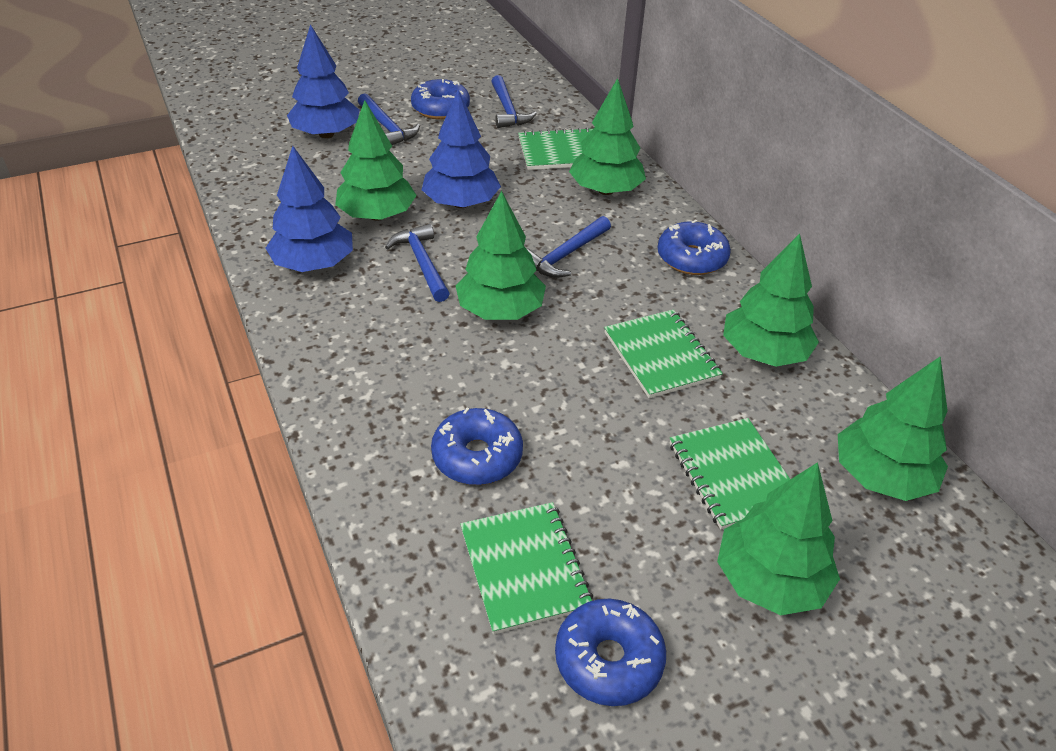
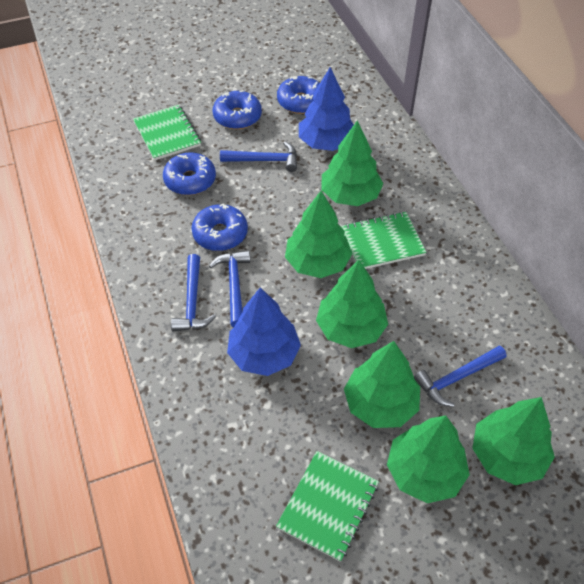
blue tree: [266,146,353,272] [287,24,360,138] [422,90,501,208] = 3 -> [227,287,301,376] [299,67,354,151] = 2
green notebook: [460,502,593,635] [518,127,592,170] [604,310,723,398] [670,418,790,529] = 4 -> [133,105,201,161] [276,451,379,562] [341,212,426,269] = 3

